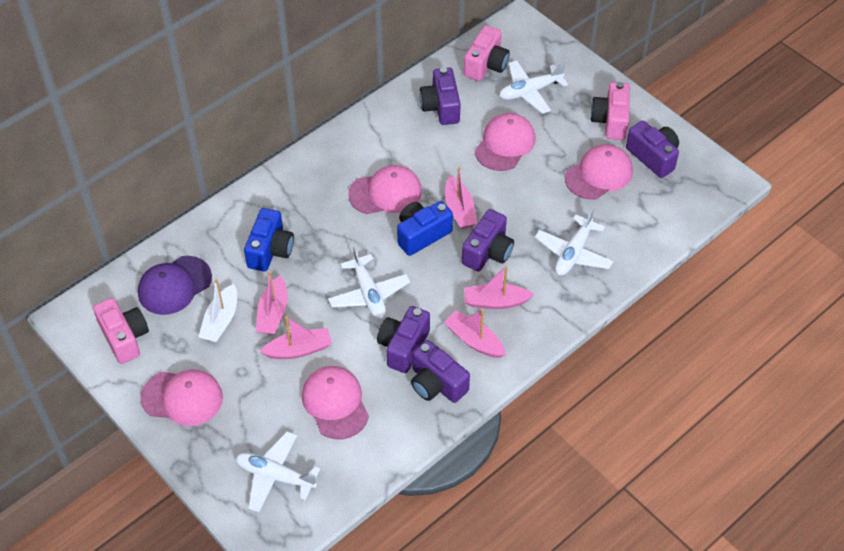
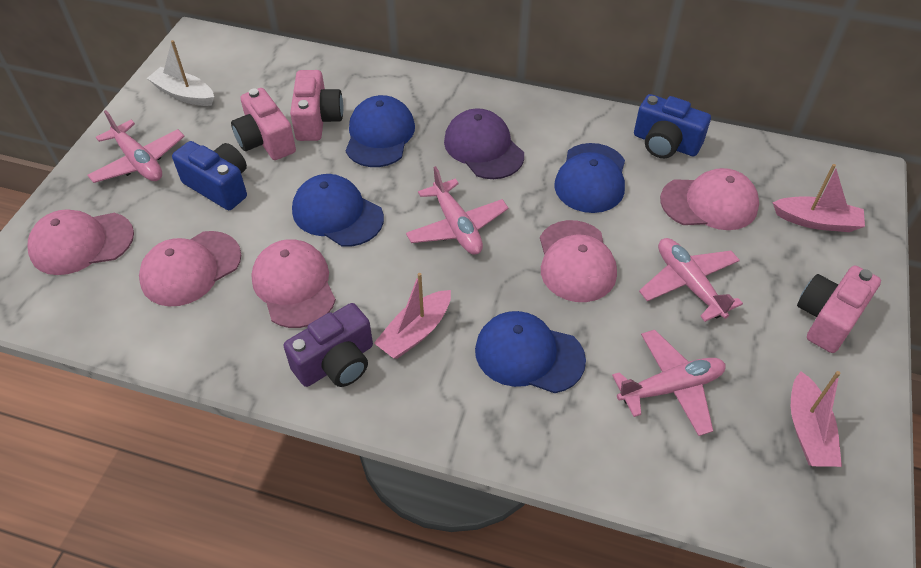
blue cap: none = 0 -> [292,174,384,247] [346,95,415,167] [475,311,586,393] [554,143,625,213] = 4
pink boat: [256,271,288,335] [260,316,332,359] [444,309,506,358] [445,167,478,229] [464,266,535,309] = 5 -> [374,273,451,359] [772,164,865,232] [791,371,842,467] = 3
pink plane: none = 0 -> [87,110,185,183] [406,166,508,255] [612,330,726,436] [639,238,743,322] = 4
purple camera: [377,306,430,373] [411,340,470,403] [419,67,461,125] [462,209,514,272] [626,121,679,178] = 5 -> [283,303,373,387] = 1
white plane: [236,432,320,512] [328,246,410,319] [499,60,568,114] [535,207,613,275] = 4 -> none = 0

